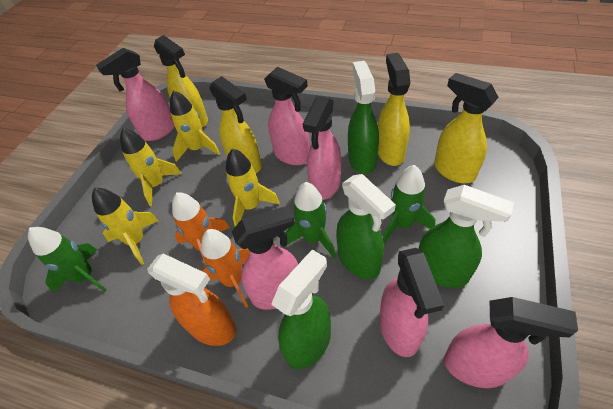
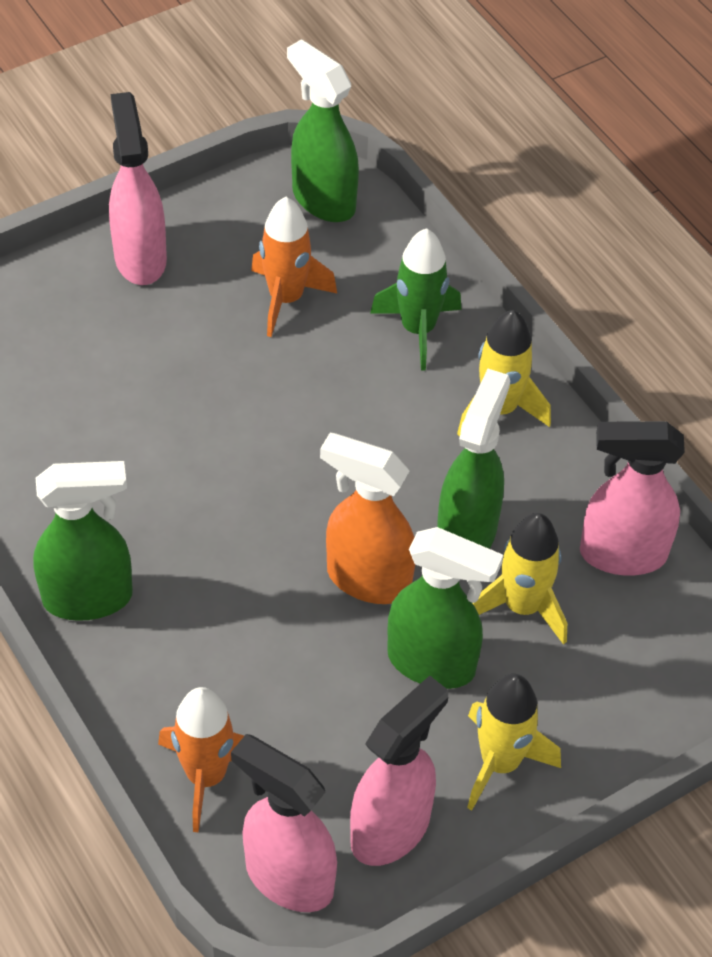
green rocket: [28,227,107,293] [285,182,336,259] [383,165,435,244] = 3 -> [370,228,461,371] = 1
pink spray bottle: [96,48,174,141] [232,206,298,310] [264,67,310,165] [303,96,341,200] [379,248,444,357] [444,297,578,388] = 6 -> [109,92,167,285] [231,734,337,912] [350,676,448,866] [580,421,685,575] = 4
yellow rocket: [92,188,159,265] [120,128,182,206] [170,90,220,162] [226,148,280,227] = 4 -> [457,310,551,436] [467,674,561,810] [473,513,567,645] = 3
yellow spray bottle: [154,35,208,127] [209,76,262,173] [378,53,410,166] [434,73,499,183] = 4 -> none = 0

